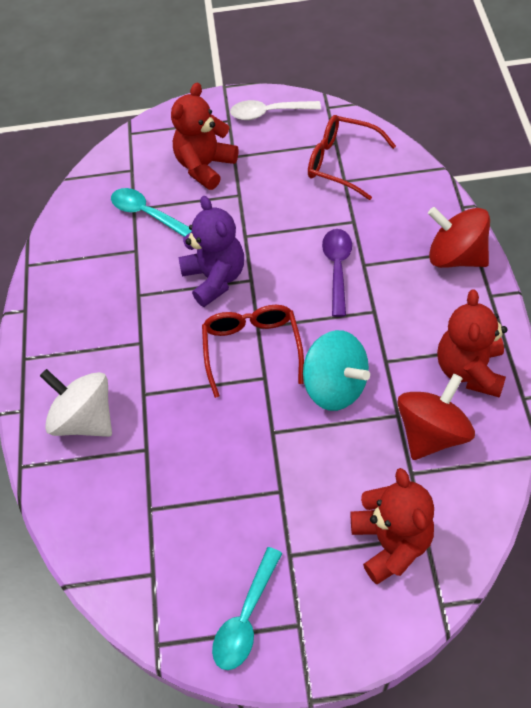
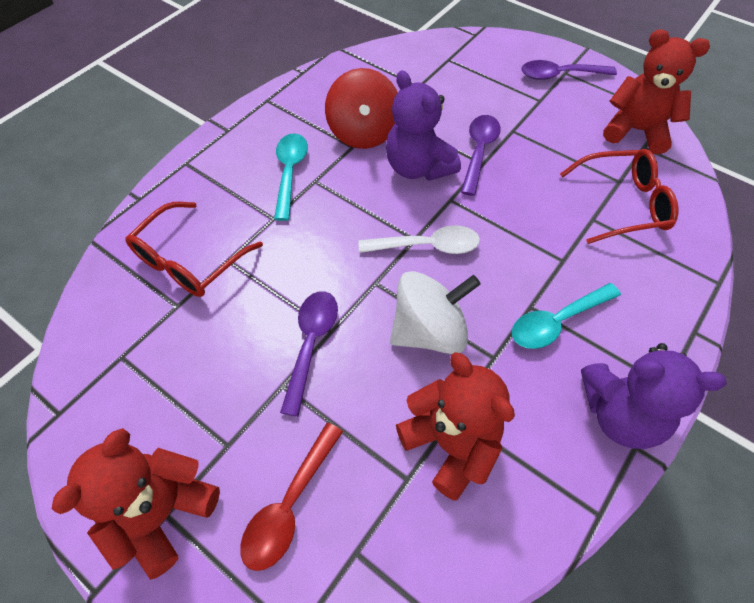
purple spoon: [322,229,352,317] = 1 -> [280,291,338,417] [461,115,501,196] [521,60,617,80] = 3
purple teddy bear: [179,196,244,307] = 1 -> [386,70,461,181] [581,343,727,449] = 2
red spinning top: [398,374,475,460] [428,207,490,268] = 2 -> [325,68,398,149] = 1
red spoon: none = 0 -> [240,423,343,571] = 1
turquoise spinning top: [303,330,370,411] = 1 -> none = 0

